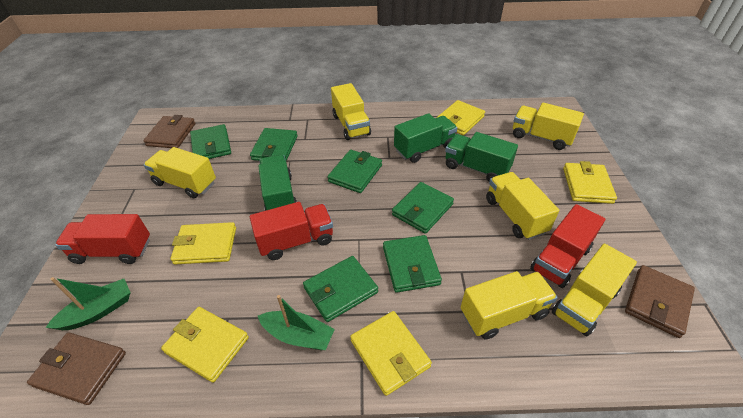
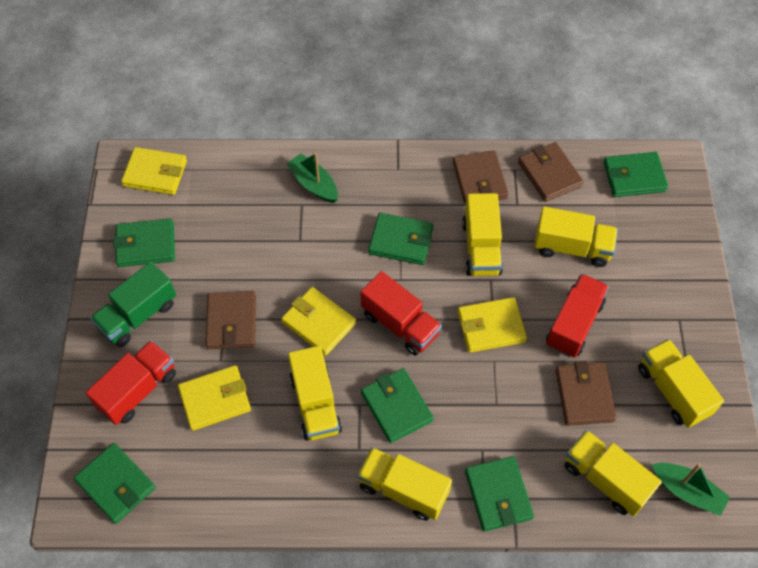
brown wallet: [27,332,126,405] [143,115,196,148] [625,265,695,338] = 3 -> [205,291,256,349] [453,150,509,205] [518,142,584,202] [555,361,616,426] = 4
green truck: [258,155,297,211] [394,113,457,163] [445,132,518,182] = 3 -> [90,262,176,347] = 1
yellow wallet: [161,307,249,383] [170,222,236,264] [350,311,432,396] [436,100,485,135] [563,161,617,204] = 5 -> [121,147,187,195] [178,365,251,431] [281,287,356,356] [457,297,527,353] = 4

